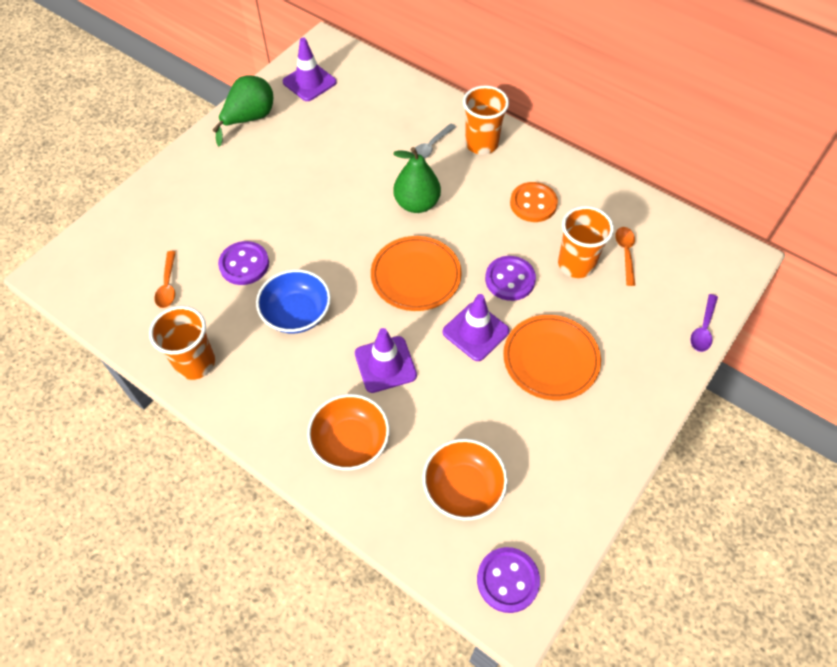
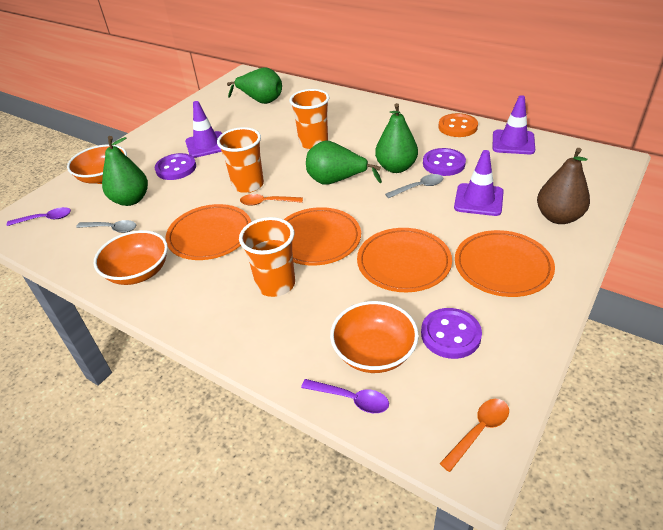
blue bowl: [256,269,331,334] = 1 -> none = 0
brown pear: none = 0 -> [537,148,590,224] = 1
green pear: [212,76,273,147] [393,147,441,213] = 2 -> [102,136,148,206] [227,67,282,104] [306,140,382,185] [375,103,418,173] = 4
grey spoon: [412,124,456,159] = 1 -> [76,220,136,233] [385,174,443,198] = 2
orange bowl: [307,394,390,470] [423,439,508,520] = 2 -> [67,145,127,184] [94,230,168,285] [330,301,419,373] = 3
orange plate: [371,236,462,311] [503,315,601,400] = 2 -> [165,204,251,260] [283,207,361,265] [357,228,452,292] [455,230,555,297] = 4
purple spoon: [690,294,718,352] = 1 -> [7,207,71,226] [301,379,389,413] = 2

